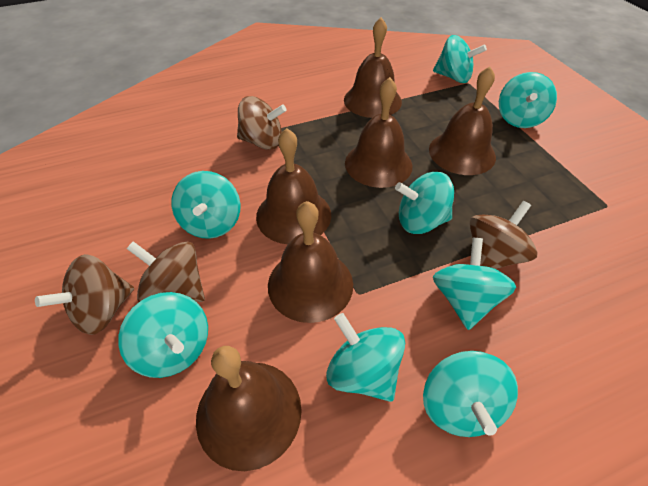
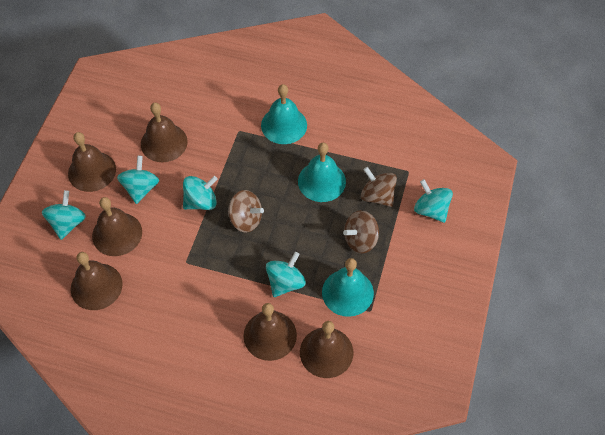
brown spinning top: [35,254,134,335] [126,241,205,302] [237,96,286,150] [470,201,538,269] = 4 -> [228,190,264,233] [343,210,379,254] [361,167,397,207] = 3
turquoise bell: none = 0 -> [261,84,307,144] [298,143,346,202] [322,258,374,317] = 3
turquoise spinning top: [118,292,208,378] [171,171,240,239] [326,313,405,402] [395,172,454,234] [423,351,518,437] [433,35,487,83] [433,238,516,330] [499,72,557,128] = 8 -> [42,190,86,240] [117,155,159,204] [183,176,218,210] [266,252,306,297] [414,179,453,223] = 5

